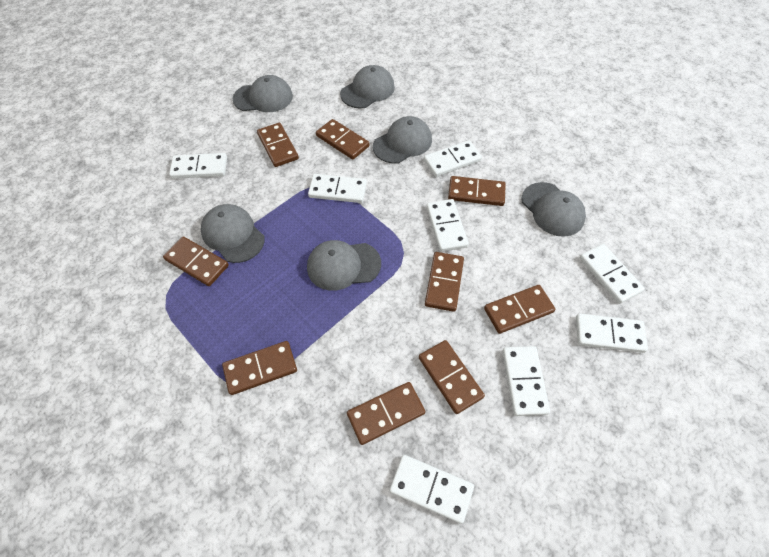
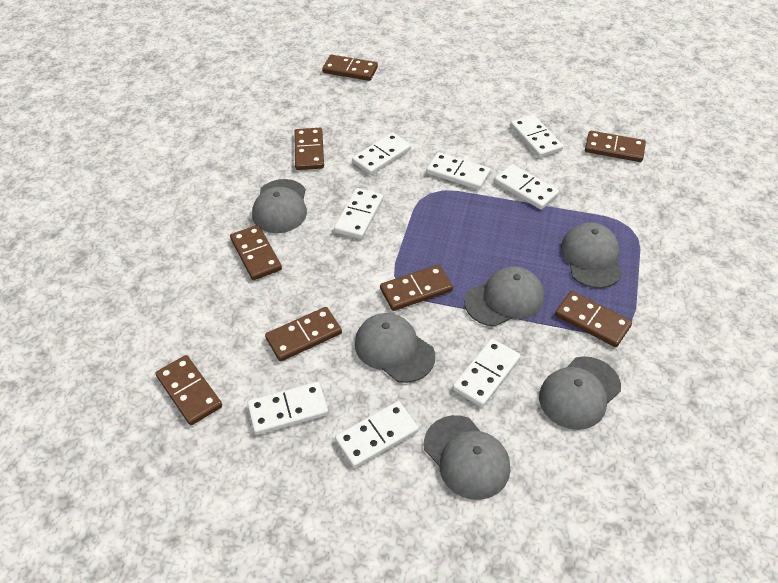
brown domino: [163,237,229,286] [222,341,297,395] [257,123,299,167] [316,119,370,159] [347,382,425,445] [419,340,485,414] [425,252,464,312] [448,176,506,206] [484,285,555,334] = 9 -> [156,355,222,425] [230,225,282,280] [265,307,342,361] [294,128,324,170] [322,55,378,81] [380,265,453,311] [555,291,632,347] [585,131,646,162] = 8

